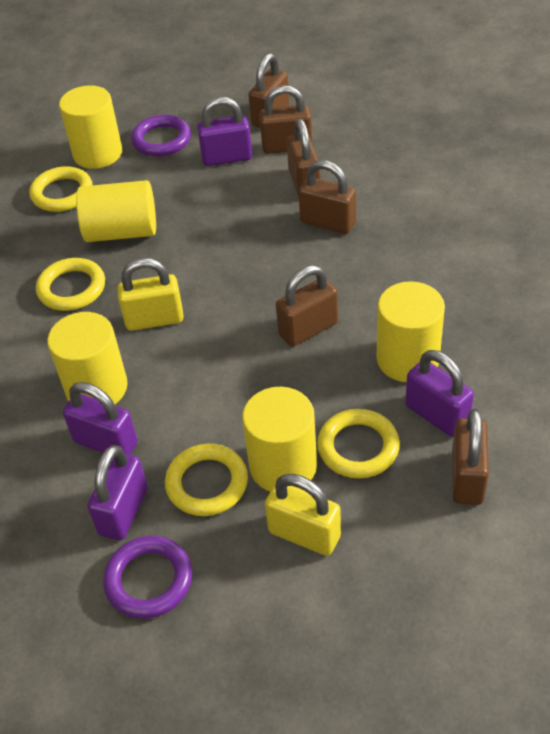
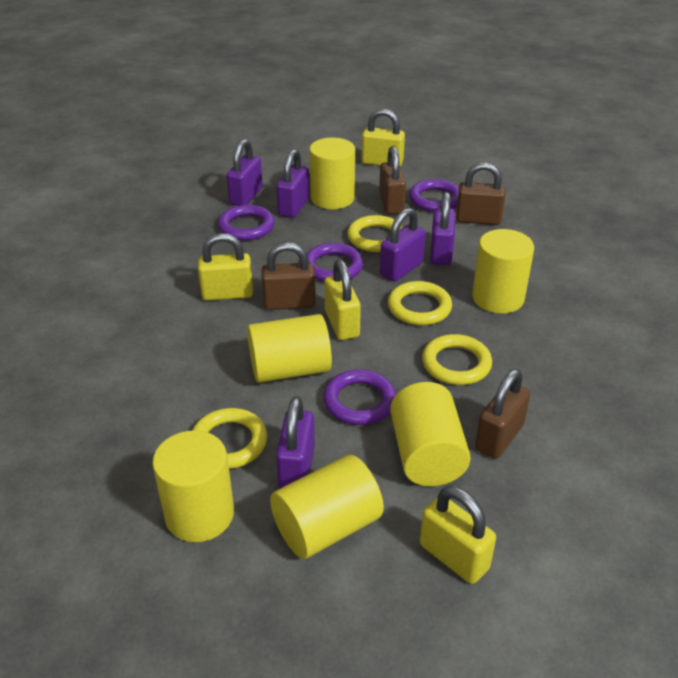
brown padlock: [249,53,290,127] [259,85,312,154] [276,265,338,347] [287,119,320,196] [299,160,356,234] [452,409,489,505] = 6 -> [261,242,316,310] [379,146,406,215] [456,162,505,225] [475,369,531,459] = 4
purple padlock: [63,382,138,455] [87,445,148,540] [197,97,252,166] [405,350,474,437] = 4 -> [226,139,263,206] [276,149,310,218] [276,396,315,488] [380,208,426,282] [430,192,455,265] = 5
purple ring: [103,536,192,619] [131,115,191,156] = 2 -> [218,205,275,241] [307,243,364,282] [323,369,396,425] [409,179,459,212] = 4
yellow cylinder: [47,312,128,404] [59,85,122,169] [76,180,156,242] [242,387,317,492] [377,281,445,382] = 5 -> [152,430,234,542] [247,314,332,383] [270,455,384,559] [309,137,355,209] [390,382,471,486] [472,229,534,314] = 6
yellow padlock: [117,258,184,331] [265,474,341,556] = 2 -> [198,233,253,301] [324,259,361,340] [361,108,405,167] [420,486,496,584] = 4

